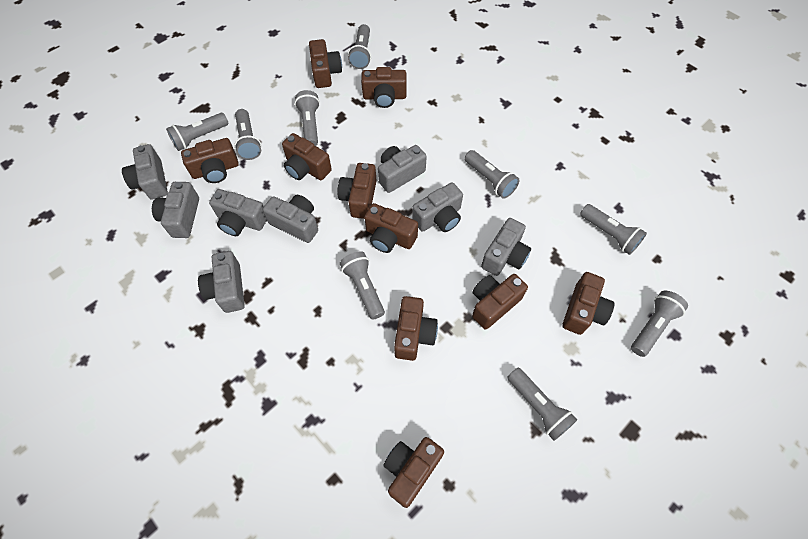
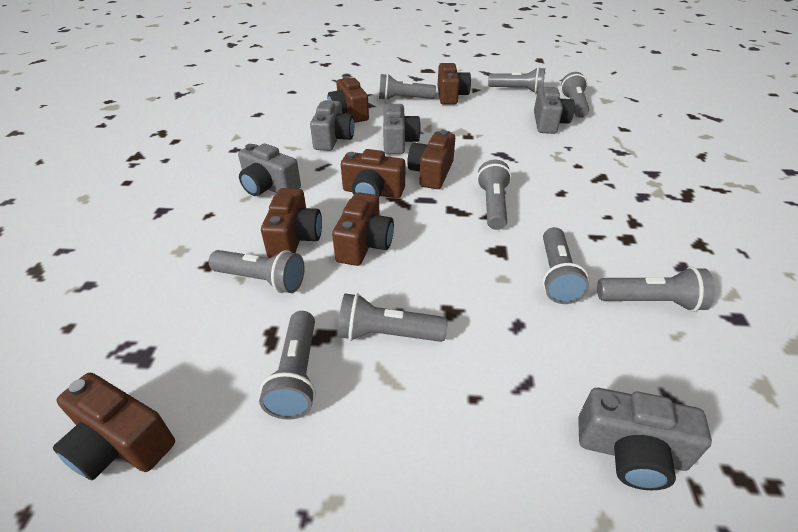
brown camera: [181,138,239,183] [282,133,332,180] [309,39,342,88] [337,163,377,219] [361,67,407,108] [364,203,418,253] [383,437,444,508] [394,296,438,361] [472,274,528,330] [562,272,615,335] = 10 -> [53,373,175,480] [261,188,322,258] [328,76,369,123] [332,192,394,266] [341,149,405,198] [407,130,455,189] [438,63,471,105] = 7
grey camera: [122,144,168,200] [152,182,199,238] [198,251,245,313] [209,189,267,236] [263,195,318,243] [378,145,427,193] [412,183,463,232] [481,218,531,276] = 8 -> [238,143,301,196] [310,100,354,151] [383,104,421,154] [534,87,575,134] [578,388,712,490] = 5

